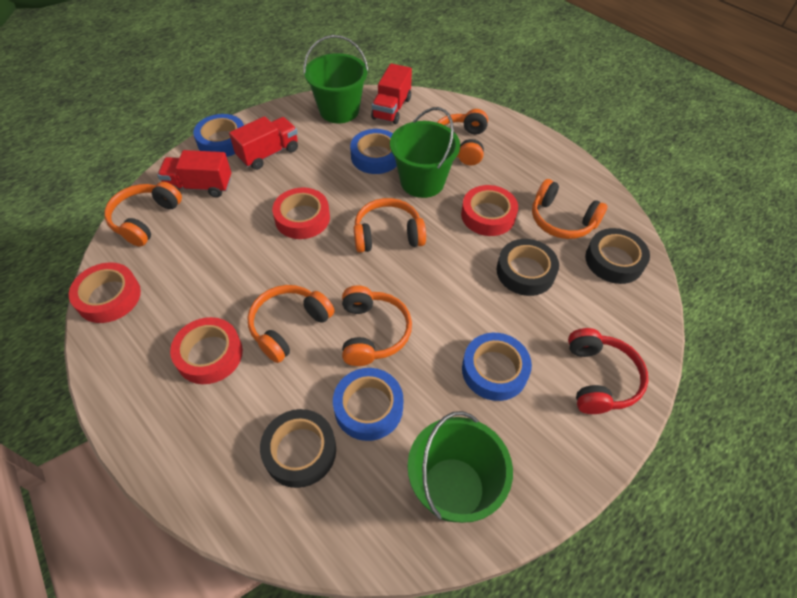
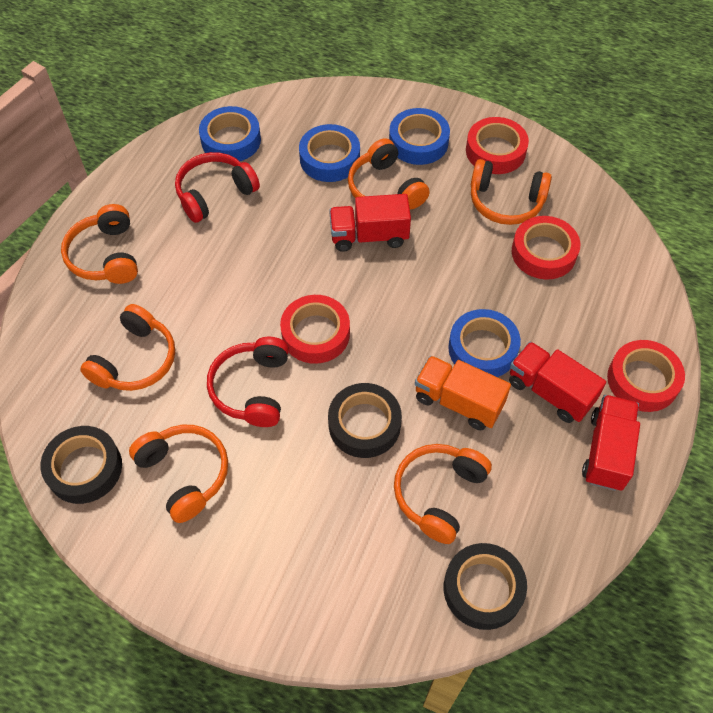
green bucket: [303,35,368,123] [390,107,460,198] [407,411,513,523] = 3 -> none = 0
orange truck: none = 0 -> [415,356,511,430] = 1
red headphones: [568,328,649,414] = 1 -> [175,152,260,223] [207,337,289,427] = 2

